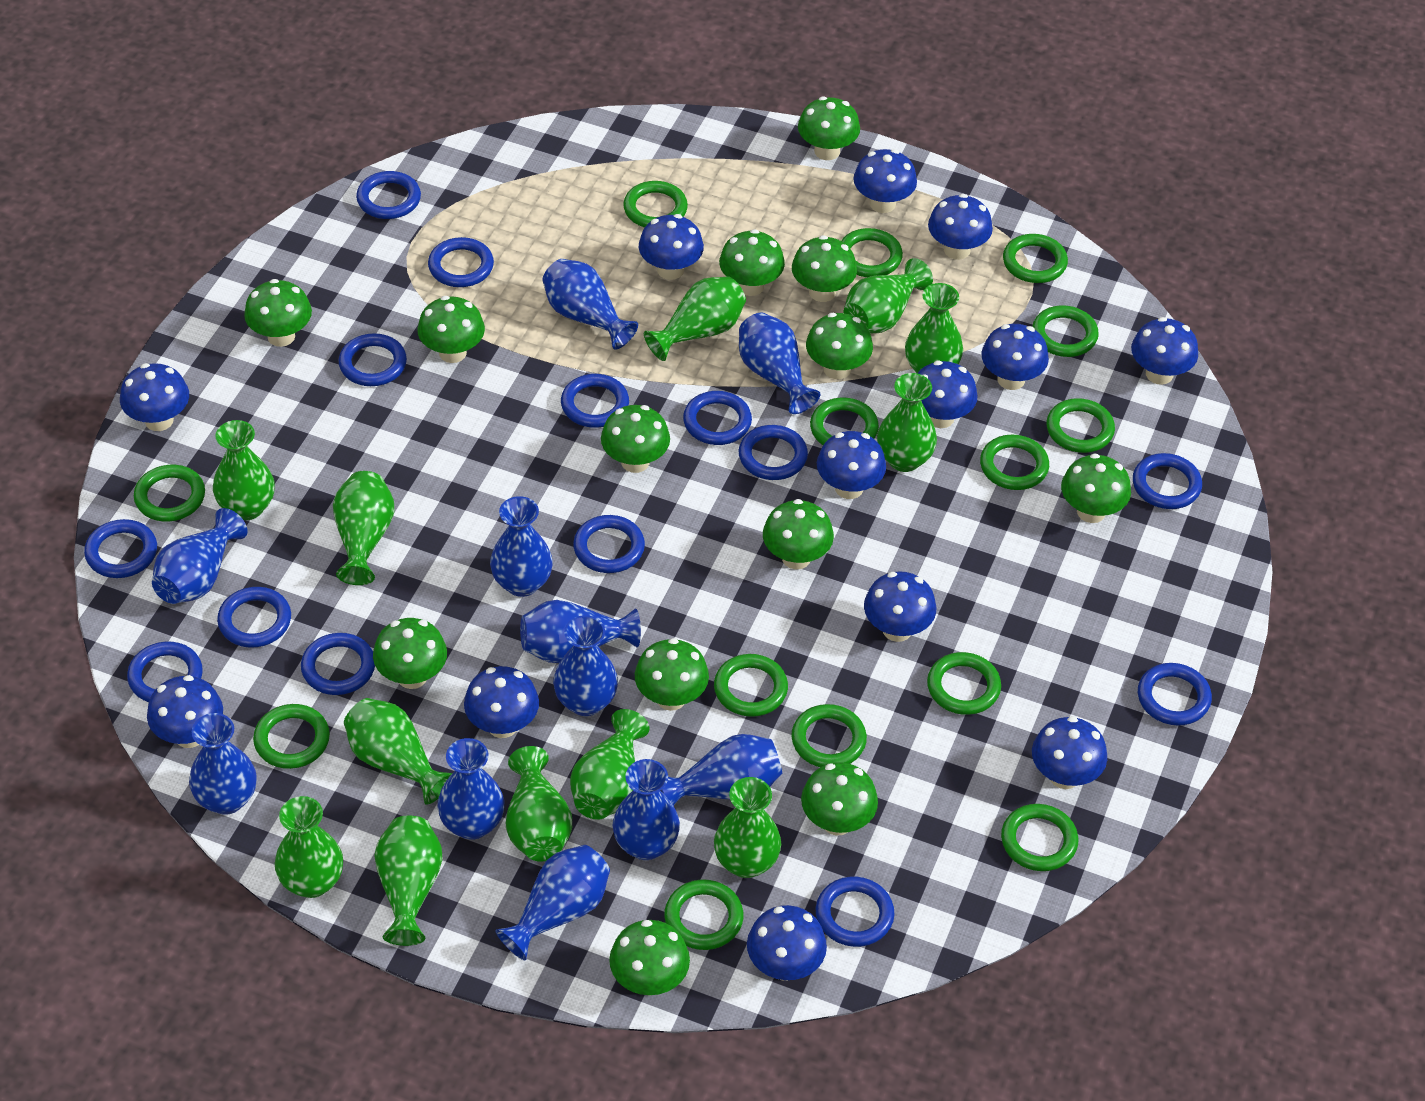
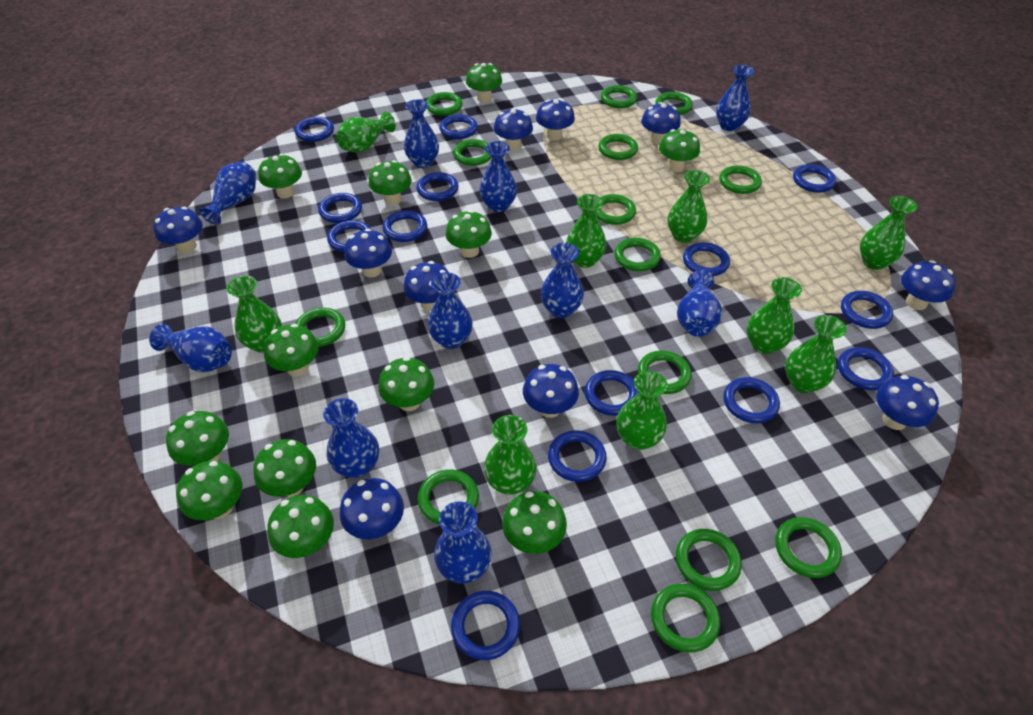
blue mushroom: [120,363,189,431] [147,675,223,748] [464,666,539,738] [639,214,704,280] [747,905,827,981] [817,431,886,499] [853,149,917,213] [864,571,936,642] [917,361,978,428] [928,194,993,260] [981,324,1049,390] [1032,716,1107,789] [1131,317,1198,385] = 13 -> [154,207,203,253] [340,478,404,539] [344,229,392,277] [404,261,448,311] [494,108,533,151] [523,364,579,418] [536,99,575,140] [641,102,681,145] [876,375,939,430] [901,260,956,310] = 10
blue vase: [152,508,248,604] [189,713,257,815] [437,738,504,840] [490,496,553,597] [495,845,610,960] [520,600,641,663] [542,259,638,350] [553,615,618,716] [613,759,680,860] [661,734,782,806] [739,313,820,414] = 11 -> [149,324,232,372] [199,161,256,225] [323,398,379,478] [404,99,439,168] [427,272,472,349] [434,501,492,584] [479,141,517,212] [541,243,584,318] [677,270,722,337] [716,65,754,131] = 10
green mushroom: [244,279,312,347] [373,618,447,689] [418,296,485,363] [601,405,670,473] [609,920,690,995] [635,638,709,711] [719,229,785,296] [763,499,834,570] [792,235,857,302] [798,96,860,160] [801,762,878,835] [806,313,873,379] [1061,454,1131,523] = 13 -> [166,411,229,466] [176,461,243,520] [253,439,316,496] [258,153,302,198] [264,324,319,376] [267,495,334,558] [368,160,412,205] [378,357,434,411] [445,210,492,258] [466,63,502,102] [502,491,567,554] [659,129,700,172] = 12
green vase: [213,420,274,520] [275,796,343,898] [333,471,394,585] [344,698,452,805] [374,816,443,946] [506,746,572,862] [570,709,650,820] [644,277,746,361] [714,777,781,878] [843,258,933,333] [877,373,937,472] [905,283,963,373] = 12 -> [226,276,282,353] [336,111,396,153] [484,415,537,495] [566,194,606,268] [616,371,668,450] [668,170,710,243] [747,277,802,354] [785,315,847,393] [860,196,917,270] = 9

